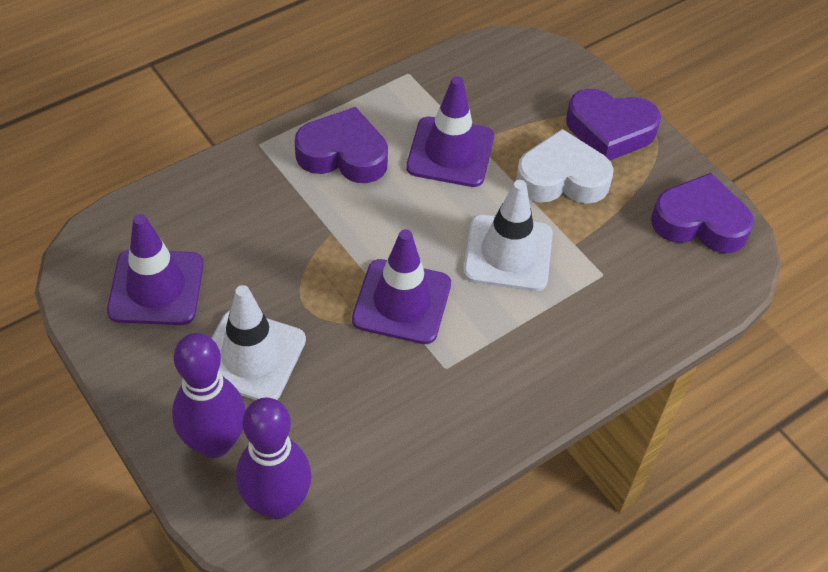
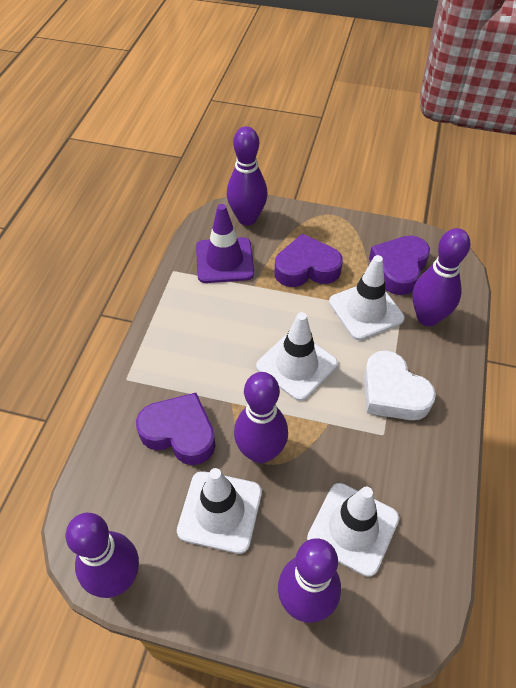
purple bowling pin: [172,333,246,458] [236,398,311,519] = 2 -> [66,513,139,598] [227,126,268,225] [234,372,288,464] [278,538,341,623] [412,228,470,326] = 5
purple traffic cone: [107,214,203,325] [352,229,451,344] [406,76,494,187] = 3 -> [196,204,254,283] = 1
white traffic cone: [211,285,306,400] [464,180,553,291] = 2 -> [177,468,262,554] [256,312,338,401] [307,483,399,577] [329,255,405,340] = 4

